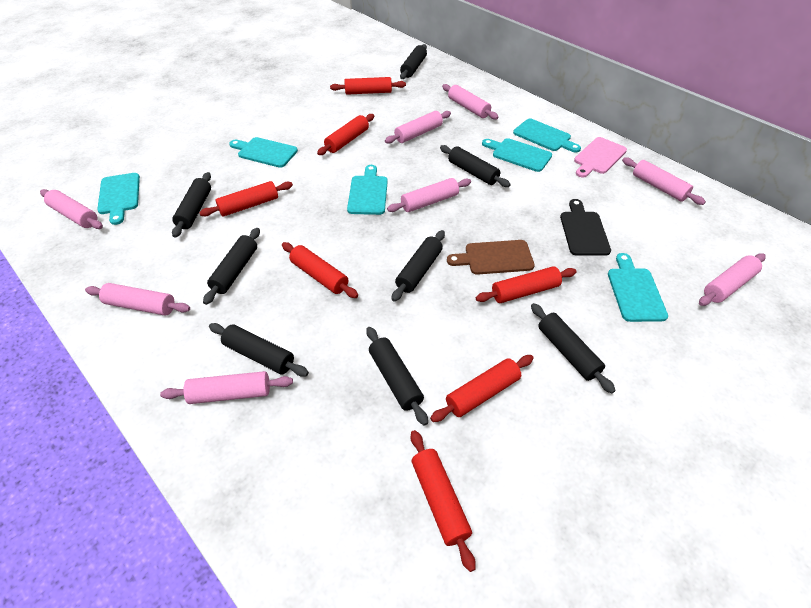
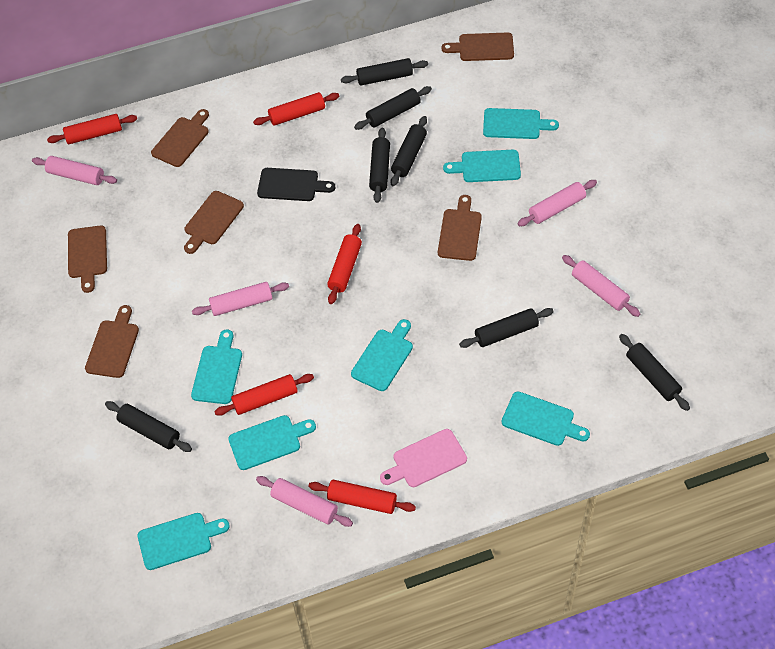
black rolling pin: [172,172,211,237] [203,228,260,305] [209,323,309,377] [366,327,428,426] [391,230,445,302] [400,44,427,79] [440,145,511,187] [531,303,616,393] = 8 -> [105,401,192,452] [341,58,428,85] [354,86,432,130] [369,128,390,203] [391,116,427,186] [459,308,554,348] [619,334,690,411] = 7
brown cutting board: [447,240,535,275] = 1 -> [68,225,107,293] [85,305,139,378] [151,109,209,167] [184,191,244,254] [438,195,482,261] [442,32,514,61] = 6
pink rolling pin: [40,189,103,229] [85,283,190,316] [160,371,293,404] [385,111,451,144] [387,178,471,212] [442,84,499,120] [622,158,706,205] [699,253,766,306] = 8 -> [32,156,117,185] [192,282,289,316] [256,476,353,527] [517,180,597,226] [562,255,640,317] = 5
red rolling pin: [199,181,293,216] [282,242,358,298] [317,114,374,155] [330,77,406,95] [411,430,476,572] [430,355,534,422] [476,266,577,303] = 7 -> [47,114,137,144] [214,374,314,416] [253,92,339,126] [308,480,416,514] [327,224,362,304] = 5
turquoise cutting board: [97,173,140,225] [229,137,298,168] [347,165,388,215] [482,138,552,172] [513,119,581,153] [608,253,668,322] = 6 -> [138,513,230,570] [191,329,242,404] [228,415,316,470] [351,319,413,391] [443,150,521,182] [483,108,559,139] [502,392,590,446] = 7

